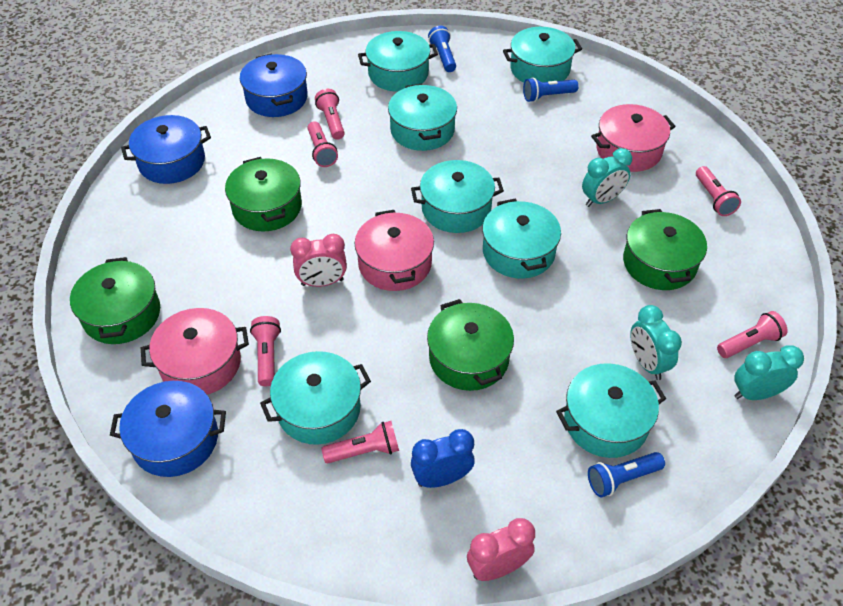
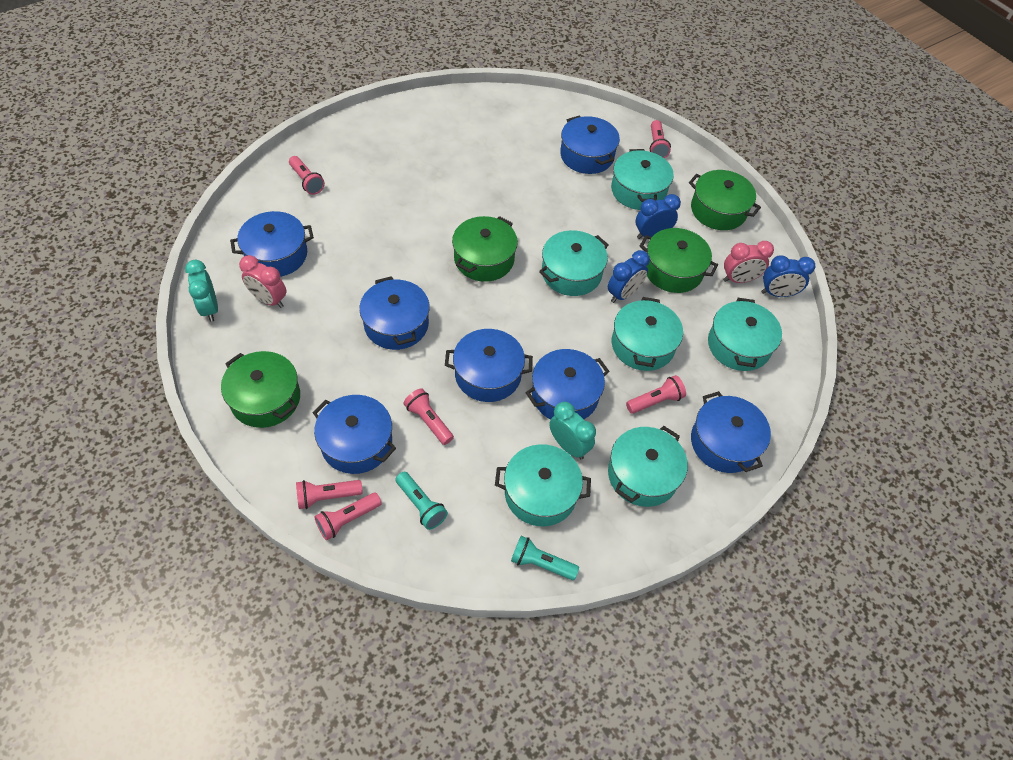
blue clock: [411,429,475,488] = 1 -> [608,250,650,303] [636,194,681,239] [761,255,815,297] = 3
blue flashlight: [428,26,456,72] [523,77,579,102] [588,452,665,497] = 3 -> none = 0
blue pot: [110,381,226,477] [121,115,211,184] [240,54,308,117] = 3 -> [230,211,314,277] [313,395,396,474] [359,276,430,350] [445,329,533,402] [525,349,610,420] [560,116,620,174] [691,391,771,473] = 7
pink pot: [141,308,249,394] [354,210,434,291] [591,104,675,172] = 3 -> none = 0
turquoise clock: [582,148,632,207] [630,305,682,380] [734,345,804,400] = 3 -> [185,260,218,322] [549,402,596,460] = 2
turquoise flashlight: none = 0 -> [395,472,448,530] [511,536,579,580] = 2
turquoise pot: [260,351,371,445] [358,31,438,92] [388,84,457,151] [411,160,504,233] [482,199,561,279] [503,27,582,83] [556,363,666,458] = 7 -> [495,444,591,526] [539,230,609,296] [608,426,688,507] [611,149,674,210] [612,297,683,371] [708,298,782,371] = 6

